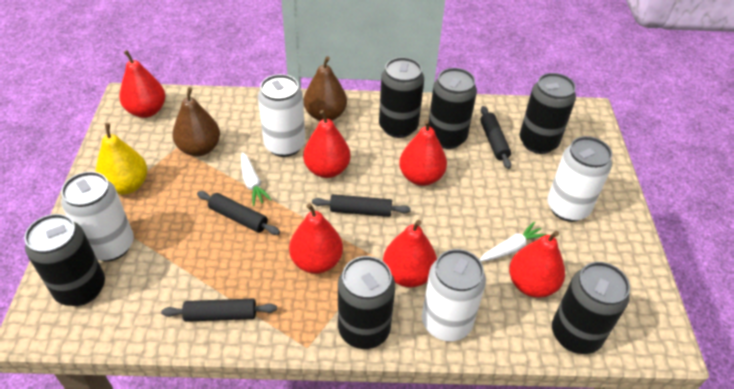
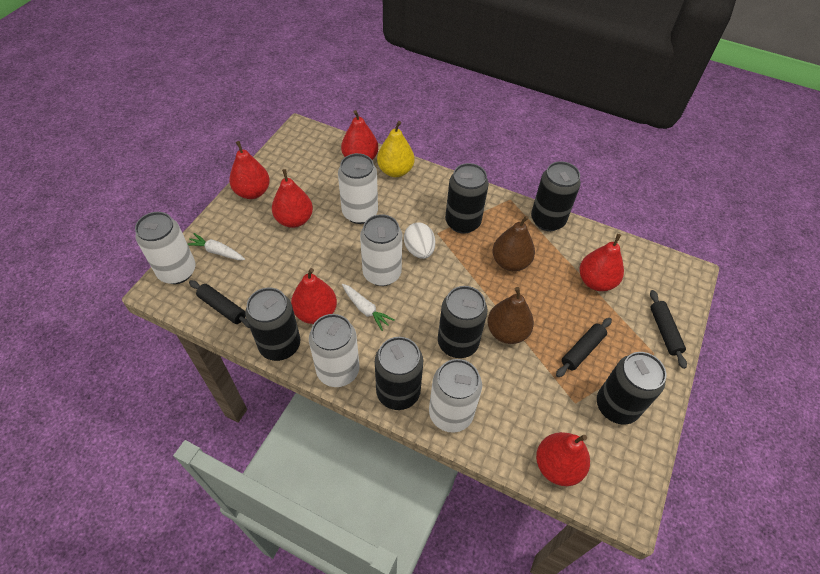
black rolling pin: [161,299,277,322] [197,191,280,235] [312,194,411,217] [480,106,511,169] = 4 -> [189,280,250,328] [556,318,612,377] [650,290,687,369] = 3
white can: [61,171,134,261] [258,74,305,157] [422,249,486,341] [547,136,612,222] = 4 -> [135,212,196,284] [309,314,360,387] [338,153,378,224] [360,214,402,286] [429,359,482,433] = 5
white egg: none = 0 -> [404,222,435,259] = 1

